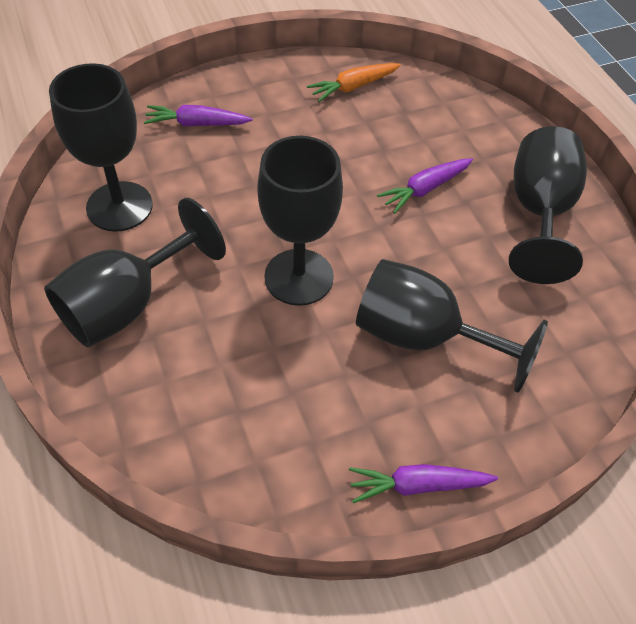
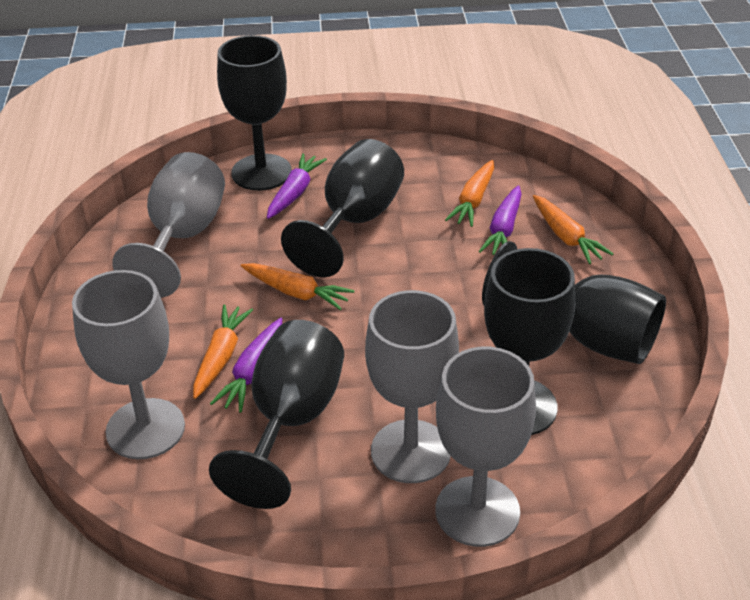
grey goblet: none = 0 -> [72,270,185,459] [112,152,225,298] [365,290,459,483] [435,347,536,547] = 4
orange carrot: [307,63,401,102] = 1 -> [193,304,253,399] [241,263,355,310] [445,160,494,227] [533,195,613,264] = 4

